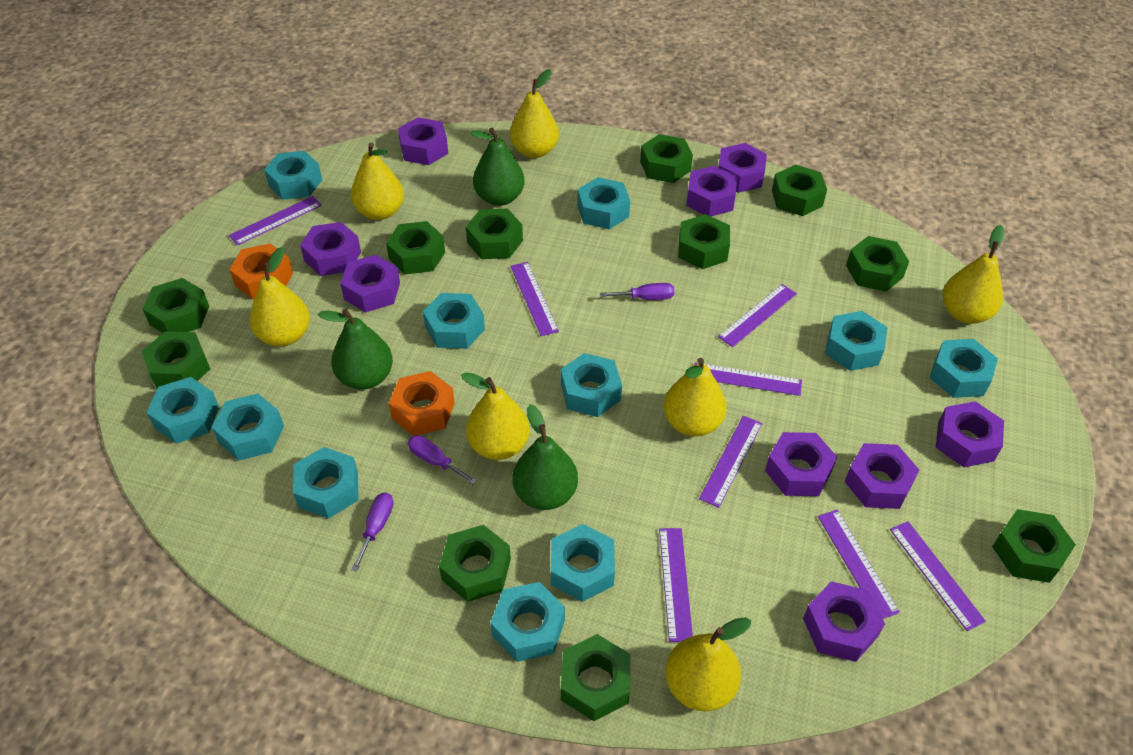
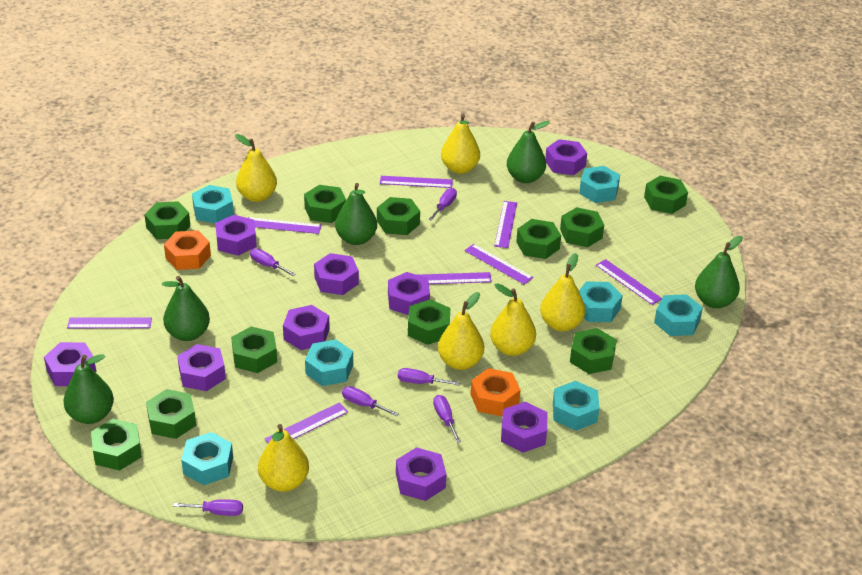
green pear: [318,309,393,390] [470,128,525,206] [513,404,578,510] = 3 -> [63,354,114,424] [162,276,210,341] [335,183,377,245] [507,121,550,183] [695,236,743,308] = 5
purple screwdriver: [351,493,393,572] [408,435,477,485] [600,283,674,300] = 3 -> [173,499,243,516] [250,248,296,276] [342,386,399,416] [398,368,460,385] [428,188,457,221] [433,395,461,443] = 6
turquoise nut: [147,377,219,444] [212,394,284,461] [264,151,322,200] [293,447,359,519] [423,293,485,349] [491,582,565,662] [551,524,615,602] [561,353,622,417] [577,177,630,229] [825,311,887,371] [929,339,998,398] = 11 -> [181,432,233,485] [192,185,234,223] [305,339,353,386] [553,381,599,431] [579,166,620,203] [579,281,623,322] [654,294,703,336] = 7
yellow pear: [250,247,310,347] [351,143,404,220] [461,372,530,460] [510,69,559,158] [664,358,727,436] [665,617,751,712] [943,225,1004,324] = 7 -> [235,134,277,202] [258,424,309,492] [438,292,484,370] [441,114,480,174] [490,283,536,356] [540,253,585,331] = 6

